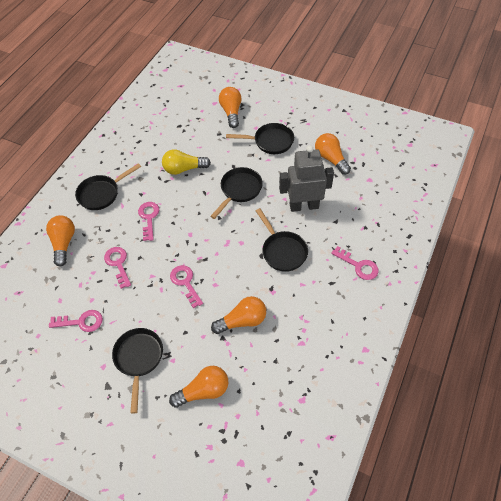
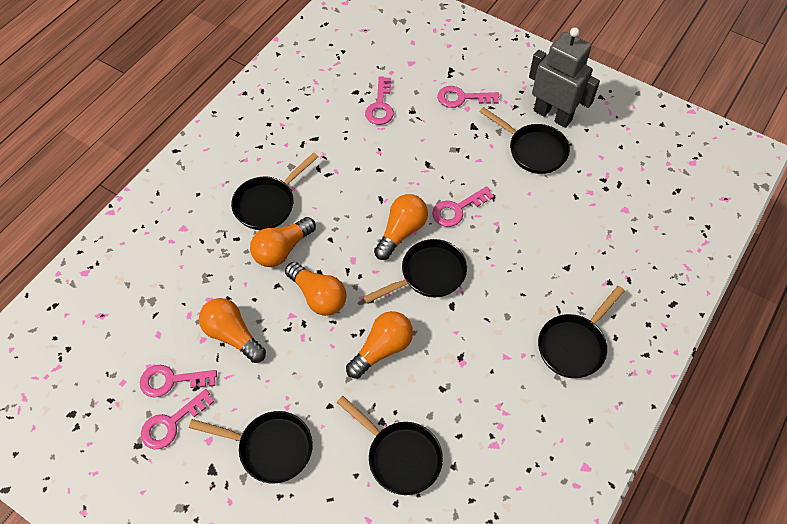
black pan: [75,163,141,210] [112,328,163,414] [210,167,263,219] [226,123,294,154] [256,208,308,272] = 5 -> [189,411,313,483] [231,152,318,230] [337,396,443,495] [363,239,467,304] [479,107,570,174] [538,286,625,378] = 6
yellow light bulb: [162,149,211,175] = 1 -> none = 0

